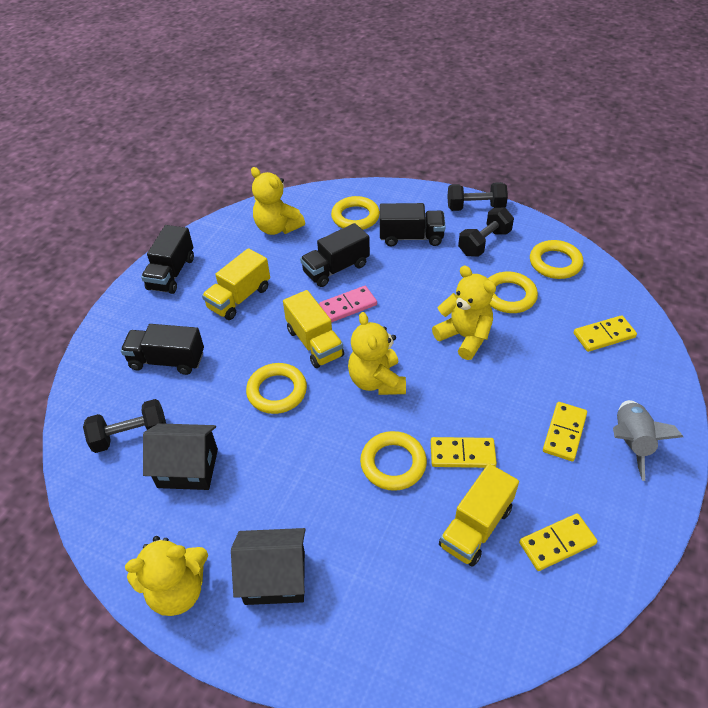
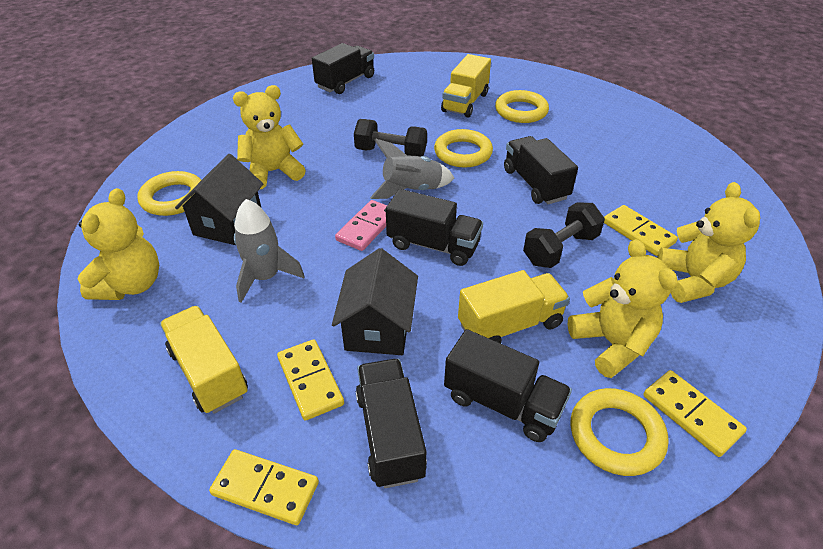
black dumbbell: [83,399,166,453] [447,182,508,211] [458,207,514,257] = 3 -> [354,119,427,157] [523,202,605,268] = 2
black truck: [121,324,204,375] [141,225,194,294] [300,223,370,287] [380,203,446,247] = 4 -> [312,43,374,94] [356,359,427,488] [386,189,483,266] [444,329,572,442] [504,136,578,204] = 5
grey rocket: [613,400,683,481] = 1 -> [234,199,305,303] [370,138,454,199] = 2
yellow ring: [246,363,307,414] [331,196,380,230] [360,431,427,491] [488,272,538,313] [530,240,584,279] = 5 -> [138,171,201,216] [434,129,493,168] [495,90,549,123] [570,388,669,476] = 4

